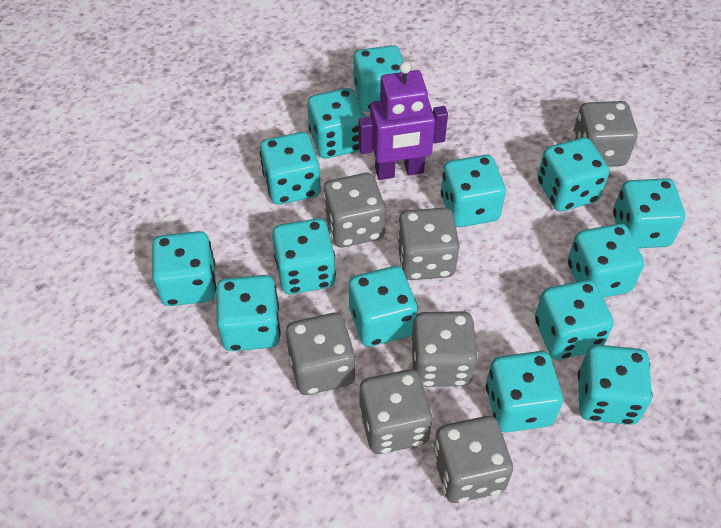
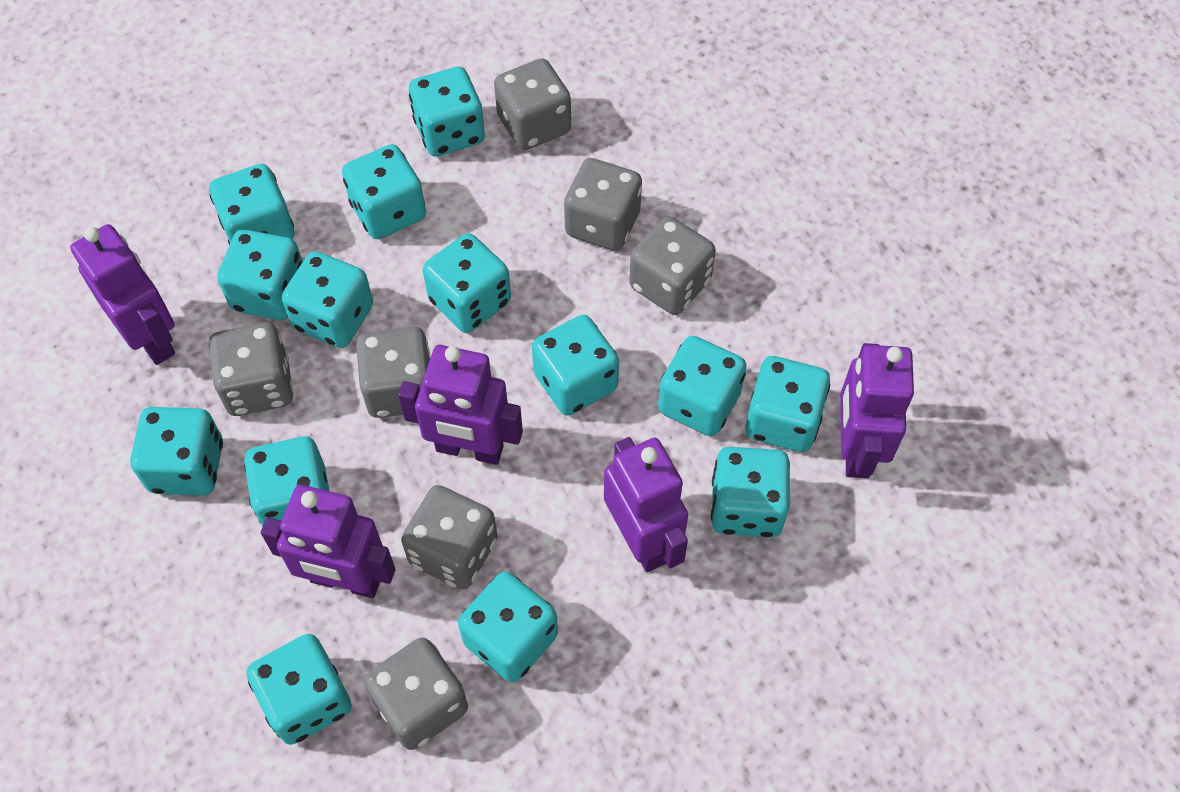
purple robot: [358,62,448,180] = 1 -> [70,224,175,365] [261,485,395,598] [398,345,523,465] [604,437,688,572] [840,343,914,479] = 5

